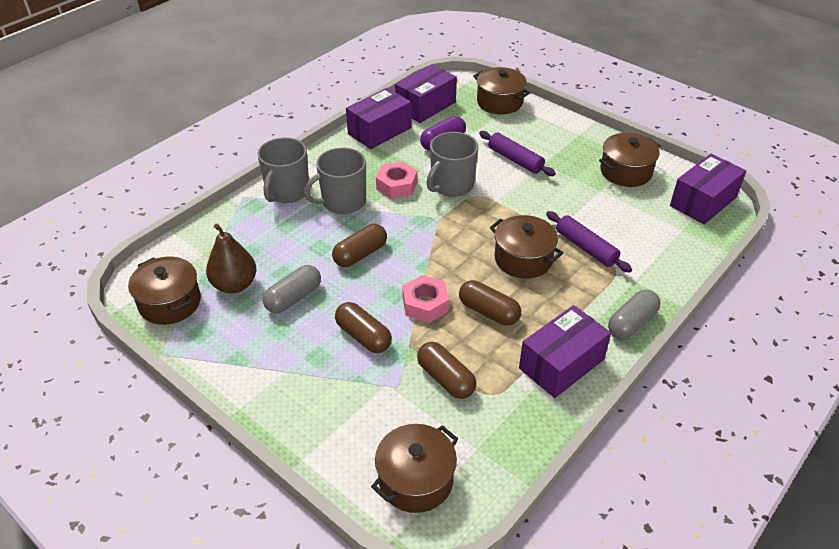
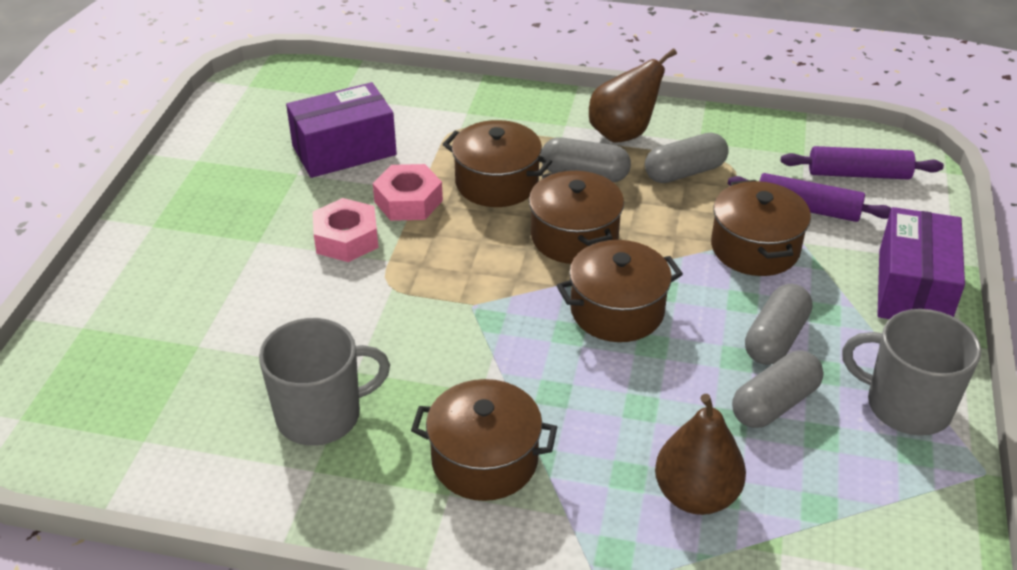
brown capsule: [332,224,387,267] [335,302,392,353] [417,342,476,399] [459,280,521,326] = 4 -> none = 0
brown pear: [206,224,257,294] = 1 -> [589,48,677,142] [655,394,746,515] = 2
grey capsule: [263,265,321,313] [608,289,661,340] = 2 -> [541,137,631,182] [645,133,728,183] [732,351,823,428] [745,284,812,365] = 4
grey mug: [257,138,309,203] [304,148,366,214] [426,132,479,197] = 3 -> [259,318,390,445] [842,309,981,436] = 2
purple box: [346,88,412,149] [395,64,457,123] [519,305,611,398] [670,153,746,224] = 4 -> [286,82,397,178] [877,207,965,319] = 2
purple capsule: [420,116,466,151] = 1 -> none = 0

